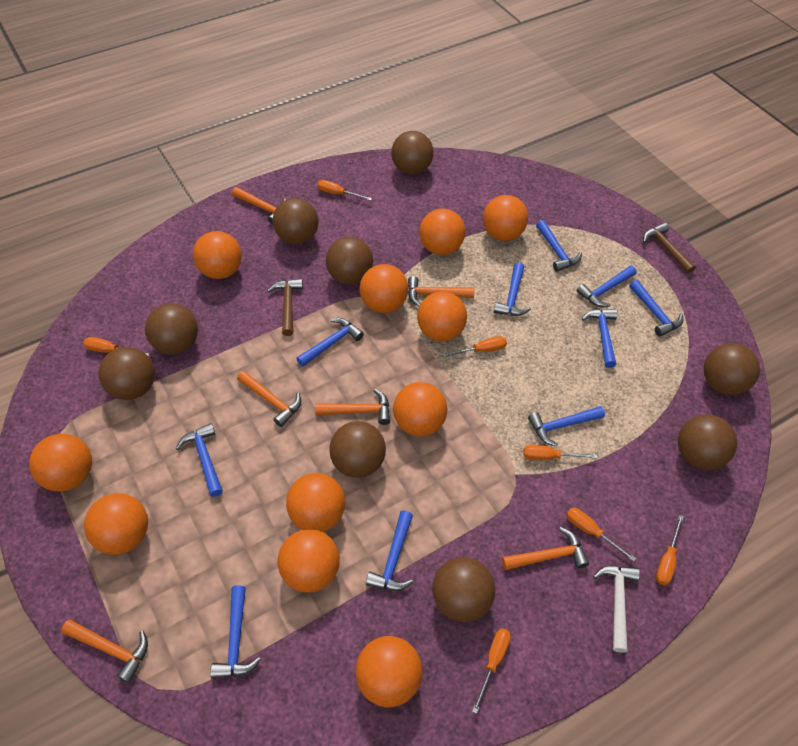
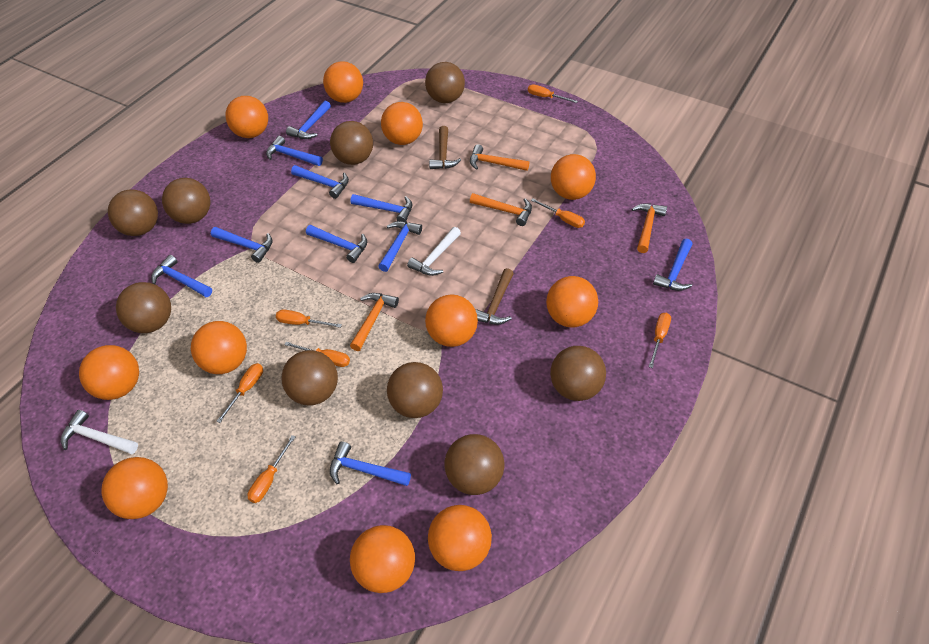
orange hammer: [61,620,148,683] [232,187,286,225] [237,371,301,427] [315,389,390,425] [408,276,474,306] [502,527,589,570] = 6 -> [350,293,399,351] [470,144,529,171] [470,193,532,226] [632,203,667,253] = 4
white hammer: [593,566,640,653] = 1 -> [61,410,138,454] [407,227,461,276] = 2

